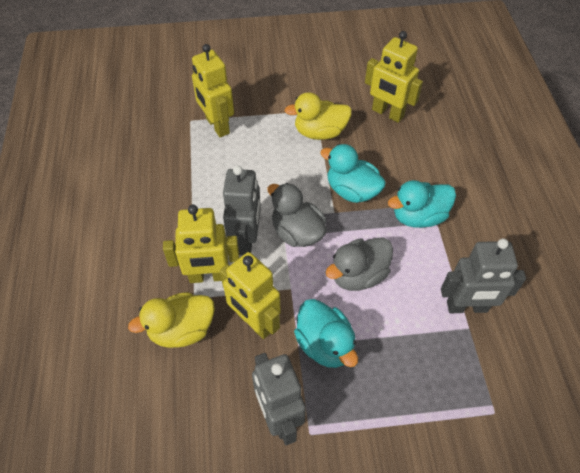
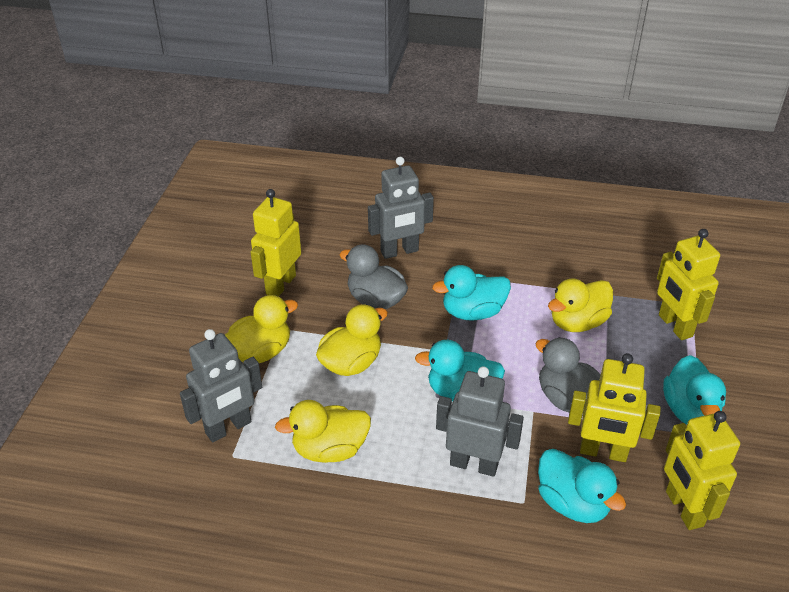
turquoise duck: [294,299,358,368] [320,144,386,203] [388,180,456,228] = 3 -> [415,340,505,401] [432,265,511,321] [538,449,626,523] [663,355,726,424] = 4
yellow duck: [128,292,215,348] [284,92,352,140] = 2 -> [225,295,298,363] [275,400,371,463] [316,304,388,376] [548,278,613,332] = 4

